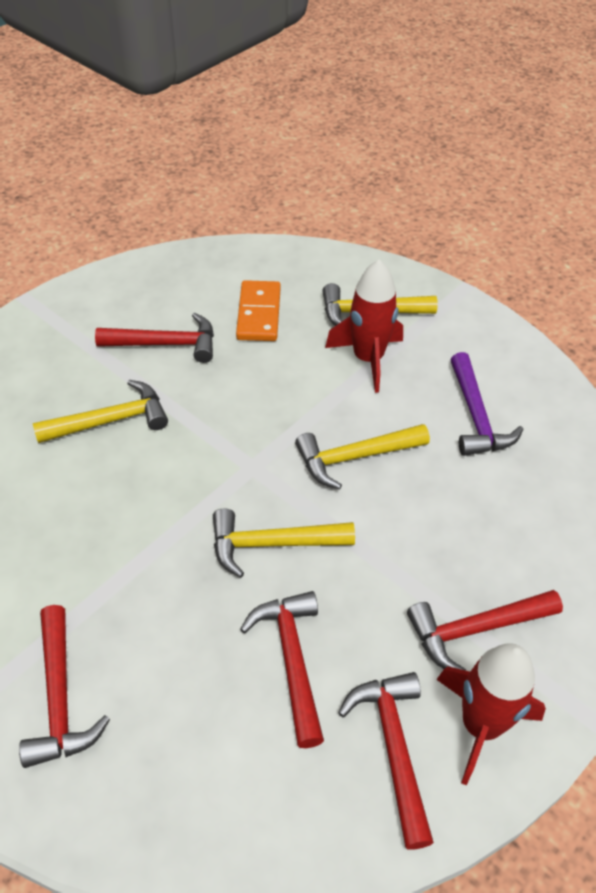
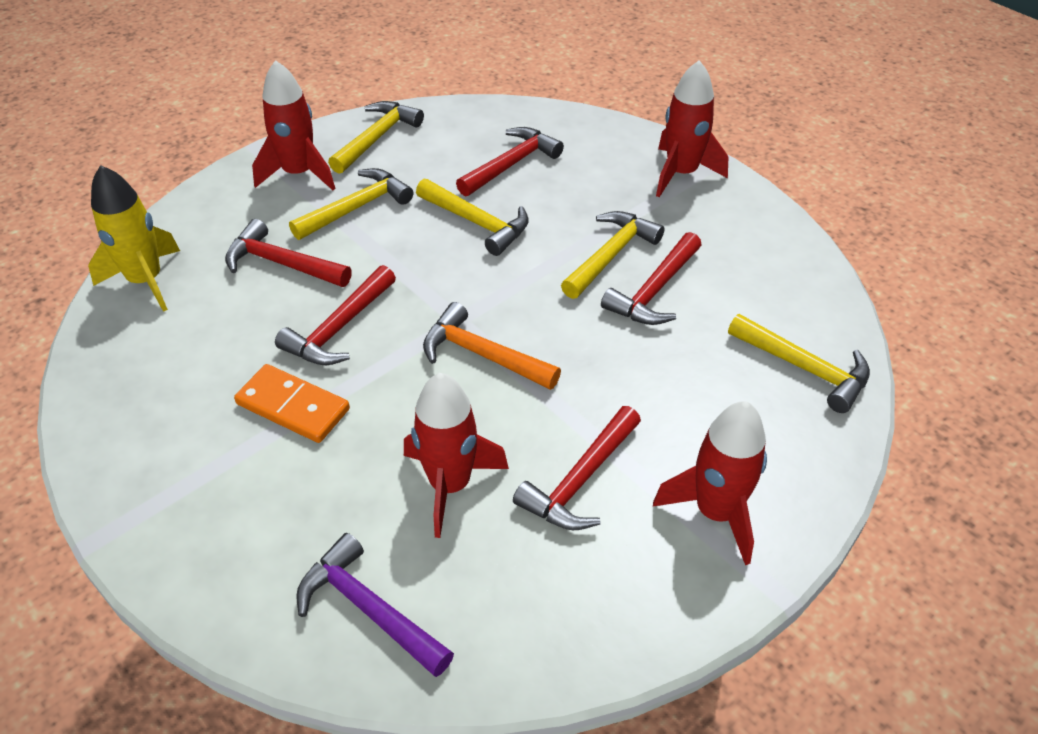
orange hammer: none = 0 -> [423,302,561,390] = 1
red rocket: [325,259,403,393] [436,643,546,785] = 2 -> [252,60,335,190] [404,373,509,538] [653,401,767,565] [656,60,728,197] = 4
yellow hammer: [33,380,168,443] [213,508,355,578] [295,424,430,489] [322,283,438,326] = 4 -> [289,168,413,240] [328,101,424,174] [416,179,529,256] [561,211,665,299] [728,314,870,413] = 5
yellow rocket: none = 0 -> [88,165,180,312] = 1

